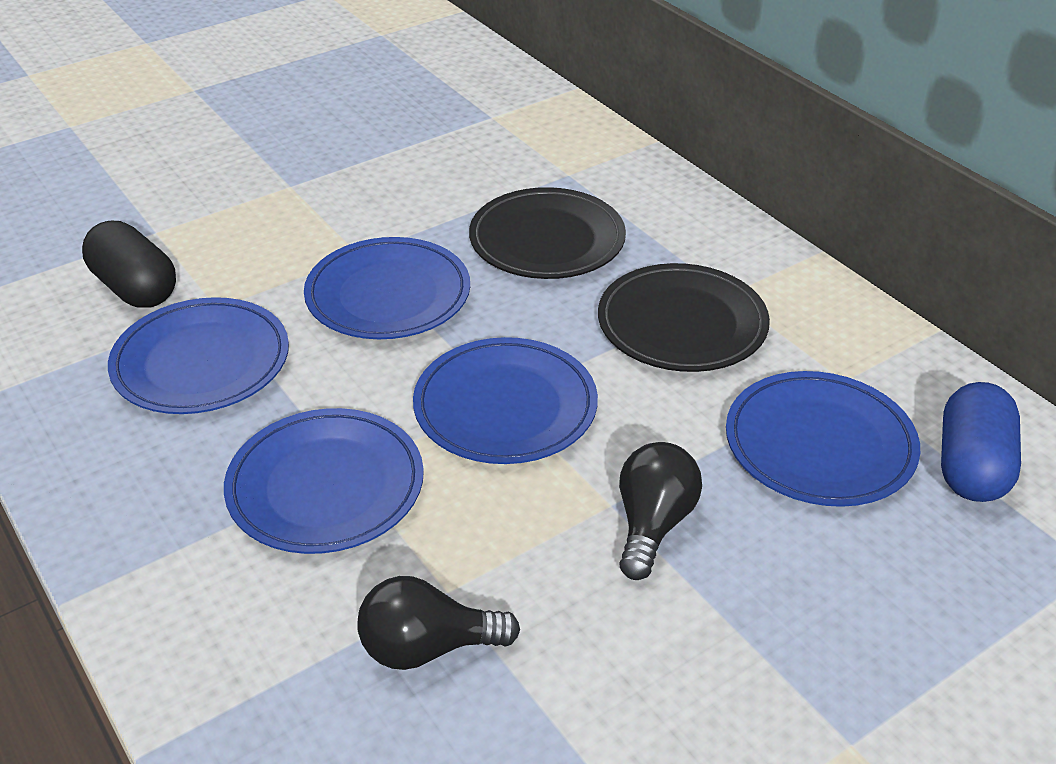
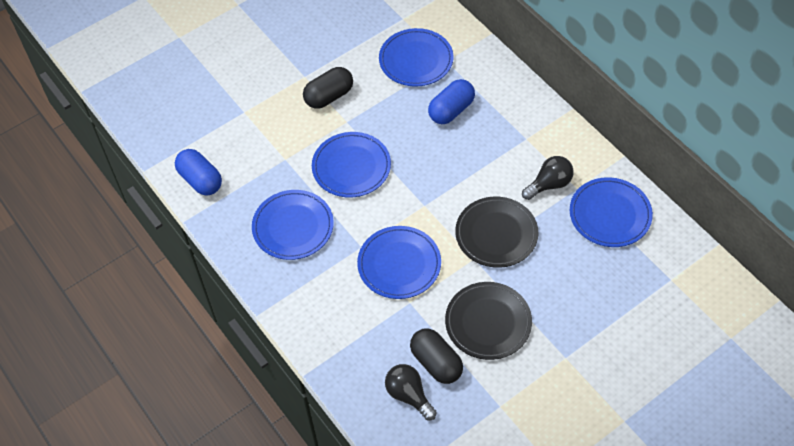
black capsule: [82,221,176,308] = 1 -> [303,67,353,109] [410,328,463,384] = 2
blue capsule: [941,382,1021,502] = 1 -> [175,149,222,195] [428,79,475,124] = 2

